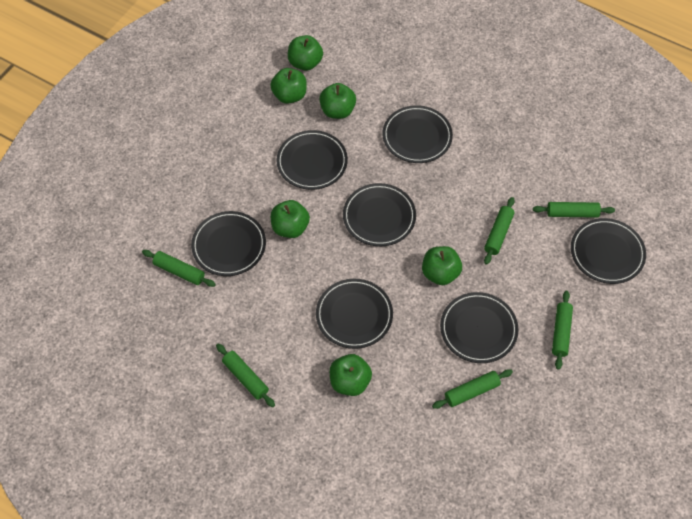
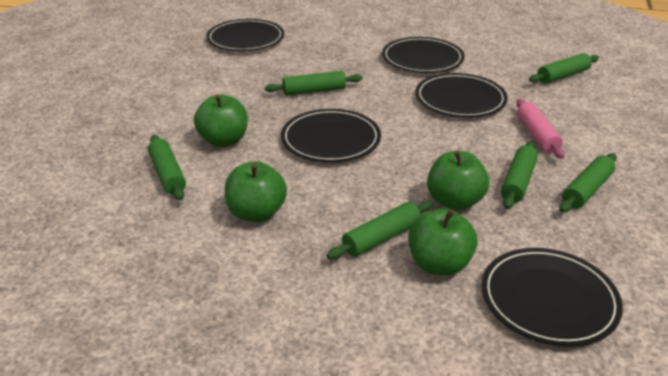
black plate: [191,211,266,276] [276,130,348,190] [316,279,393,349] [343,183,416,247] [383,105,453,163] [440,292,519,363] [571,218,646,284] = 7 -> [206,19,284,51] [281,109,381,162] [382,37,465,73] [415,73,508,118] [481,248,623,347] = 5
green apple: [270,68,307,104] [271,200,310,238] [288,35,323,71] [319,83,356,119] [330,354,372,396] [422,246,462,285] = 6 -> [194,94,248,147] [225,161,287,222] [408,209,478,276] [427,150,489,210] = 4
pink rolling pin: none = 0 -> [516,99,565,159] = 1

